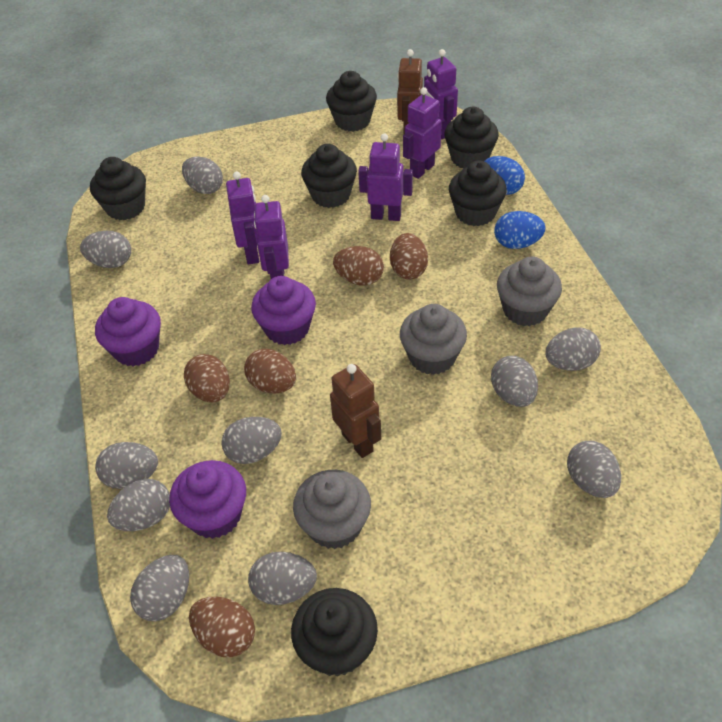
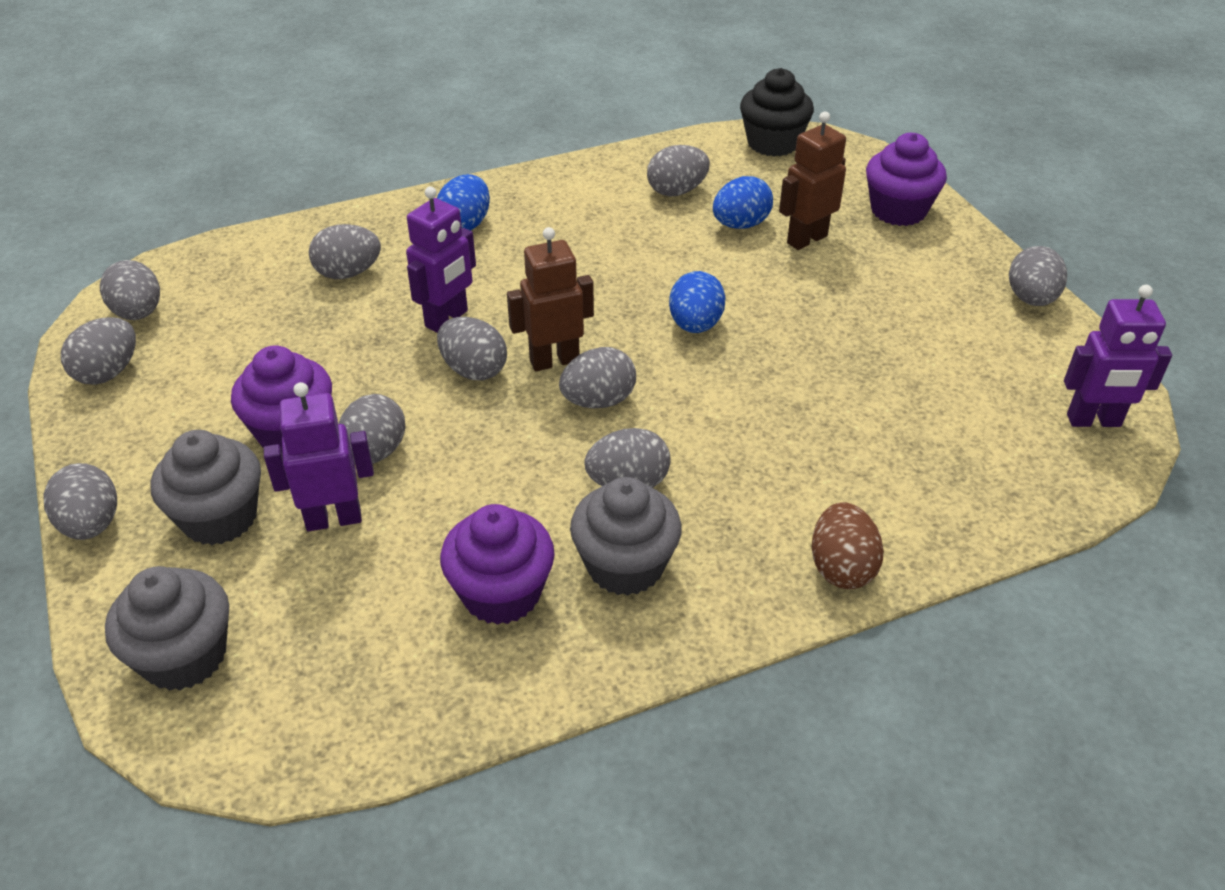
black cupcake: [90,157,146,220] [291,588,378,677] [301,144,357,208] [326,71,377,132] [445,107,499,169] [449,161,507,226] = 6 -> [740,68,814,157] = 1
blue egg: [484,156,525,195] [494,211,545,249] = 2 -> [437,174,490,231] [669,271,726,333] [713,176,773,229] = 3
brown egg: [184,354,230,402] [189,597,255,657] [244,349,296,393] [333,246,384,286] [390,233,428,280] = 5 -> [812,502,884,589] = 1
purple robot: [226,172,259,265] [254,195,289,279] [358,133,413,221] [403,87,442,179] [424,49,458,139] = 5 -> [264,382,374,531] [406,186,476,333] [1064,285,1172,427] = 3

